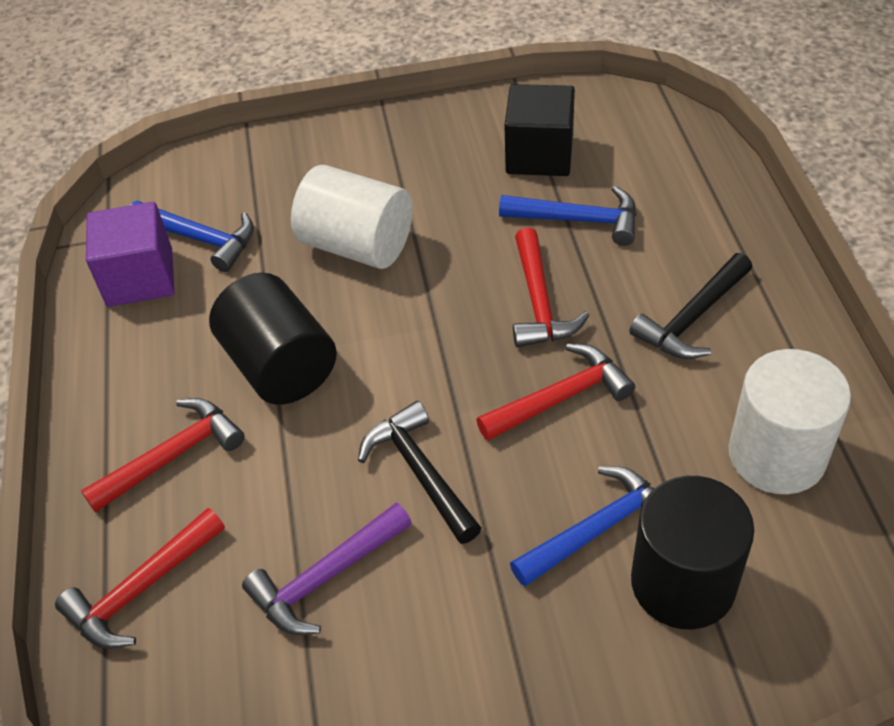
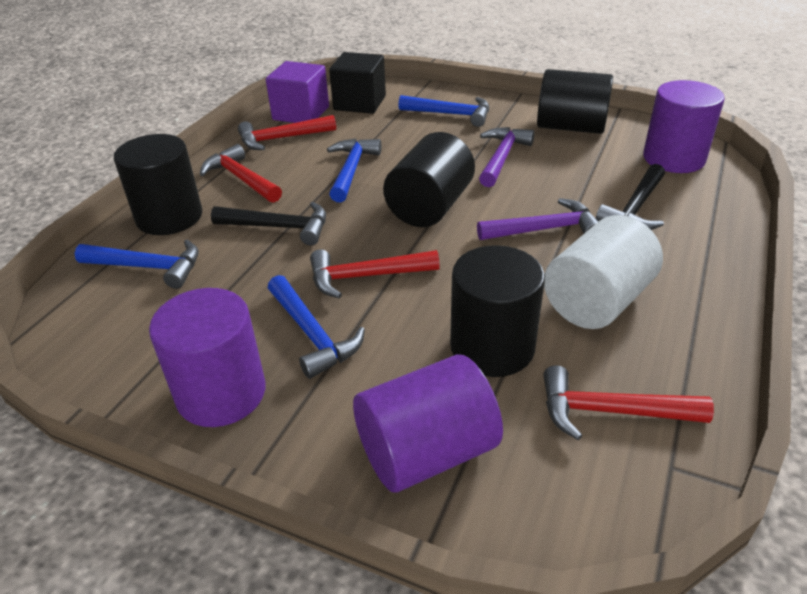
black cylinder: [209,273,337,405] [631,476,755,630] = 2 -> [114,134,202,235] [383,132,475,227] [450,245,545,377] [537,69,613,134] = 4
blue hammer: [130,201,254,272] [499,186,637,246] [510,466,654,586] = 3 -> [75,239,199,289] [268,275,365,379] [327,139,381,202] [398,95,489,127] = 4
purple cylinder: none = 0 -> [149,288,266,427] [353,354,503,493] [643,80,725,173] = 3
purple hammer: [242,503,412,635] = 1 -> [477,198,598,240] [479,127,535,187] = 2
white cylinder: [291,165,413,269] [728,349,851,494] = 2 -> [544,215,663,329] = 1

